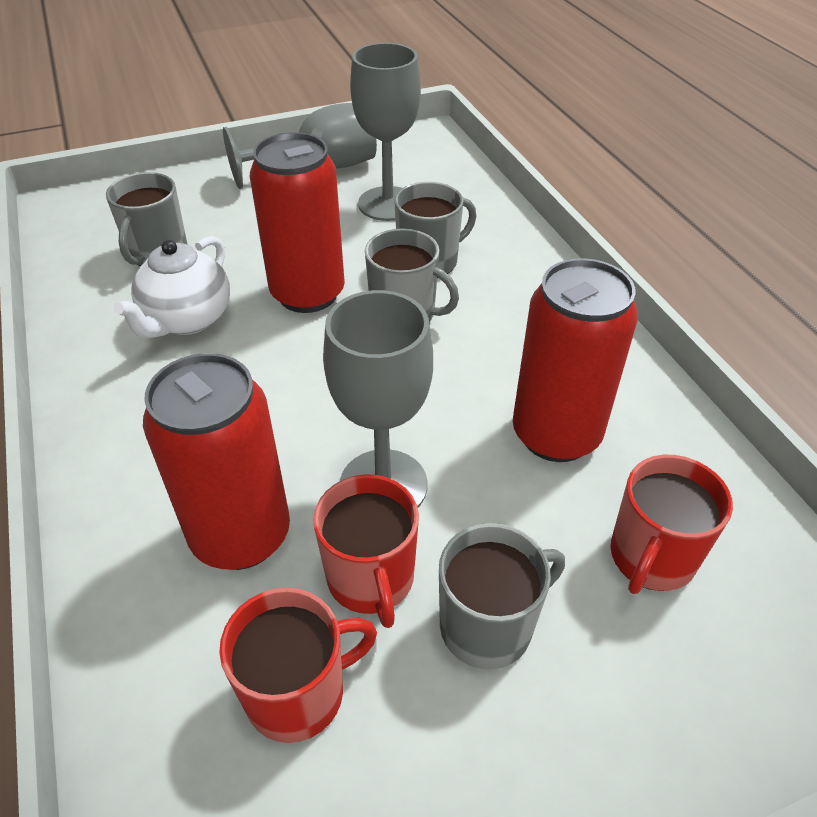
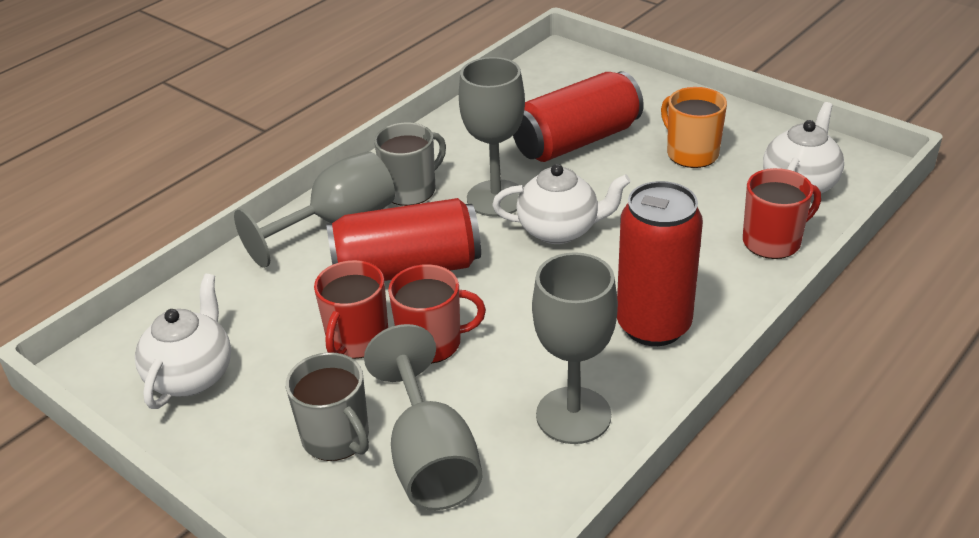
grey goblet: [223,103,377,189] [323,290,433,507] [350,43,421,221] = 3 -> [234,151,395,268] [364,324,483,510] [459,57,525,217] [532,252,618,444] = 4
grey mug: [106,172,188,266] [365,229,459,322] [394,182,476,278] [439,523,565,669] = 4 -> [286,352,369,461] [374,122,446,206] = 2
orange mug: none = 0 -> [661,87,727,168] = 1
white teapot: [114,236,230,338] = 1 -> [135,274,231,409] [492,164,631,244] [763,102,844,197] = 3

